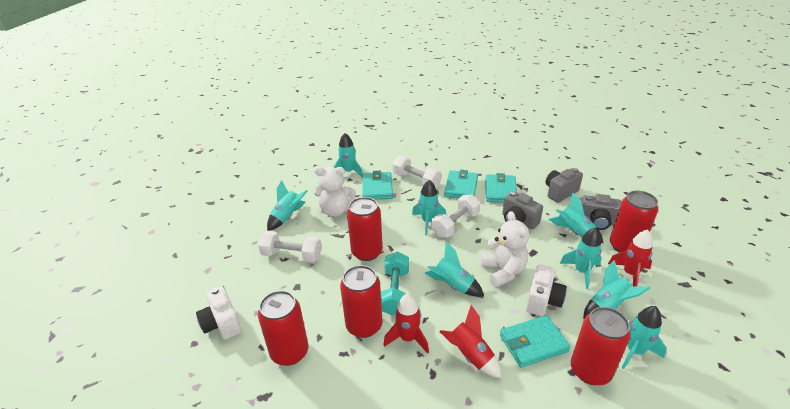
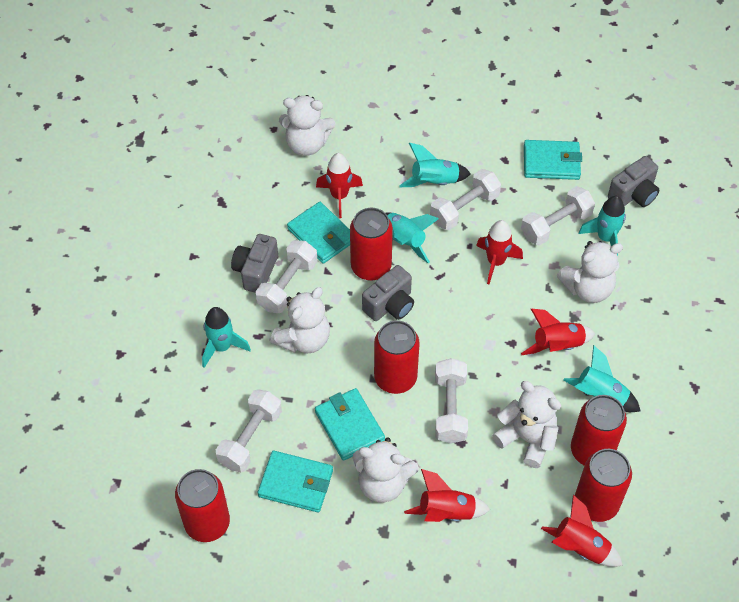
red rocket: [383,294,429,354] [439,305,501,378] [608,229,653,287] = 3 -> [316,153,363,218] [404,469,490,522] [476,220,523,284] [521,309,596,355] [541,495,623,567] = 5
turquoise dumbbell: [381,252,409,316] = 1 -> none = 0
turquoise rocket: [267,180,308,231] [334,133,363,178] [412,180,446,235] [425,242,484,297] [548,192,603,243] [560,228,602,289] [583,260,650,319] [622,306,666,369] = 8 -> [202,307,251,368] [386,213,439,263] [399,143,471,187] [563,345,641,412] [579,196,626,256] = 5
white camera: [196,286,241,340] [526,264,567,316] = 2 -> none = 0
white dumbbell: [258,231,322,262] [392,156,441,188] [431,194,480,237] = 3 -> [216,389,282,472] [256,240,318,313] [430,169,501,230] [435,358,468,443] [521,186,595,246] = 5
white teddy bear: [314,167,356,217] [480,211,529,287] = 2 -> [270,287,330,353] [279,95,335,156] [353,437,419,503] [492,381,561,468] [557,241,623,303] = 5

